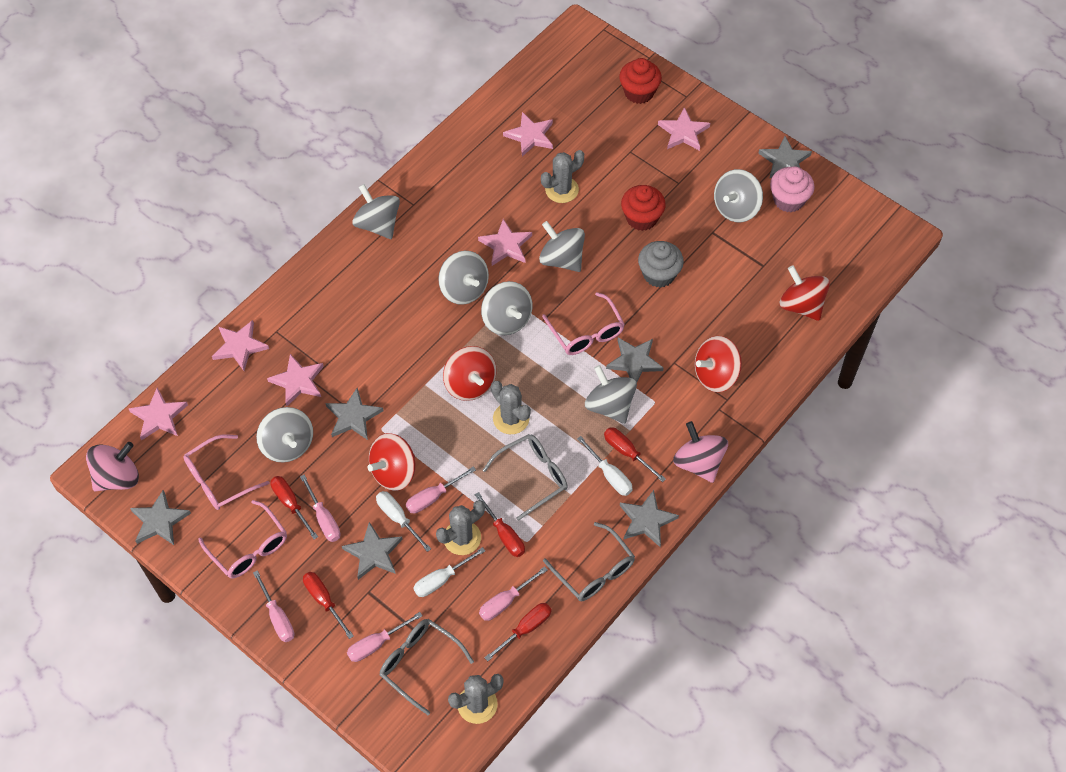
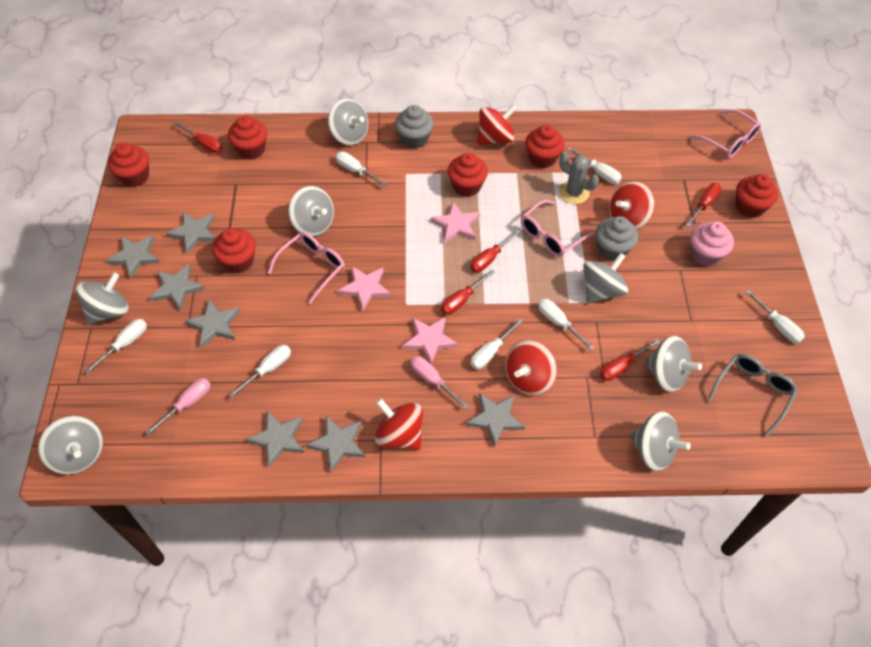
grey cactus: [436,500,485,555] [448,674,504,724] [491,381,531,434] [541,150,584,203] = 4 -> [559,152,599,204] = 1
grey cupcake: [638,241,684,288] = 1 -> [395,105,434,149] [596,216,638,261] = 2
grey glasses: [380,619,474,715] [483,434,568,521] [543,522,635,601] = 3 -> [707,354,798,436] = 1
grey star: [130,490,191,545] [325,388,383,440] [342,522,403,580] [606,337,664,382] [620,490,679,547] [758,136,812,178] = 6 -> [106,235,160,278] [149,264,204,310] [166,211,216,254] [185,299,240,348] [246,411,304,467] [306,416,365,472] [466,393,525,447] = 7
pink screwdriver: [253,570,294,642] [300,475,341,542] [347,612,422,662] [406,466,476,513] [479,566,548,621] = 5 -> [145,378,211,436] [411,356,469,409] = 2
pink spinning top: [86,442,139,491] [673,421,728,483] = 2 -> none = 0
pink star: [129,388,188,441] [212,320,269,371] [267,354,324,406] [478,219,532,266] [503,112,553,157] [658,107,710,151] = 6 -> [338,266,391,311] [402,317,458,364] [431,202,480,243] = 3
red cupcake: [619,58,662,104] [621,185,666,231] = 2 -> [108,143,149,187] [212,228,256,273] [228,116,267,159] [448,153,488,197] [525,125,565,169] [736,174,778,218] = 6
white screwdriver: [376,491,431,552] [413,547,485,597] [577,436,633,496] = 3 -> [85,319,147,374] [229,345,291,398] [336,152,387,187] [471,319,523,369] [538,299,594,350] [567,147,622,184] [746,290,805,343] = 7

